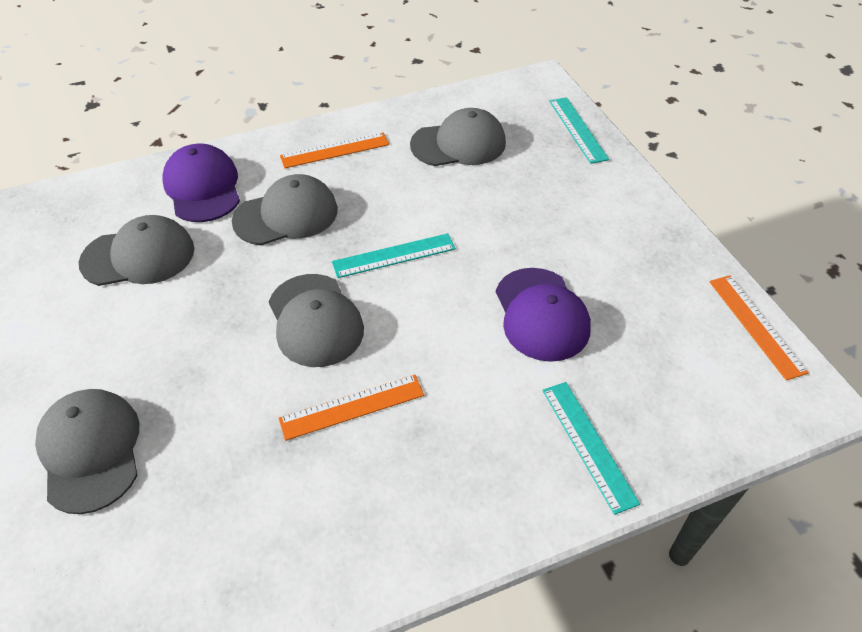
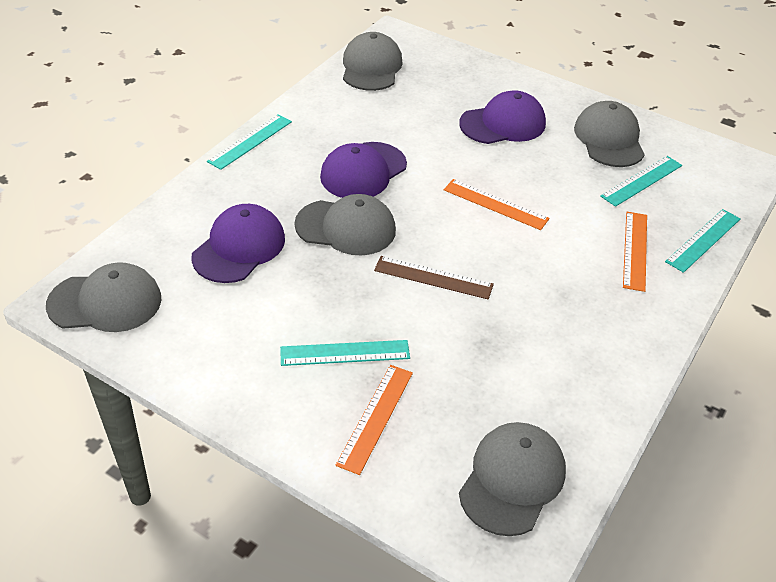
brown ruler: none = 0 -> [374,256,494,299] = 1
purple cap: [162,144,240,222] [496,268,591,362] = 2 -> [191,204,285,283] [320,142,407,198] [459,90,546,144] = 3
turquoise ruler: [332,233,456,278] [542,382,640,515] [549,97,609,164] = 3 -> [207,114,292,170] [280,340,410,366] [601,156,682,207] [665,209,741,273] = 4

